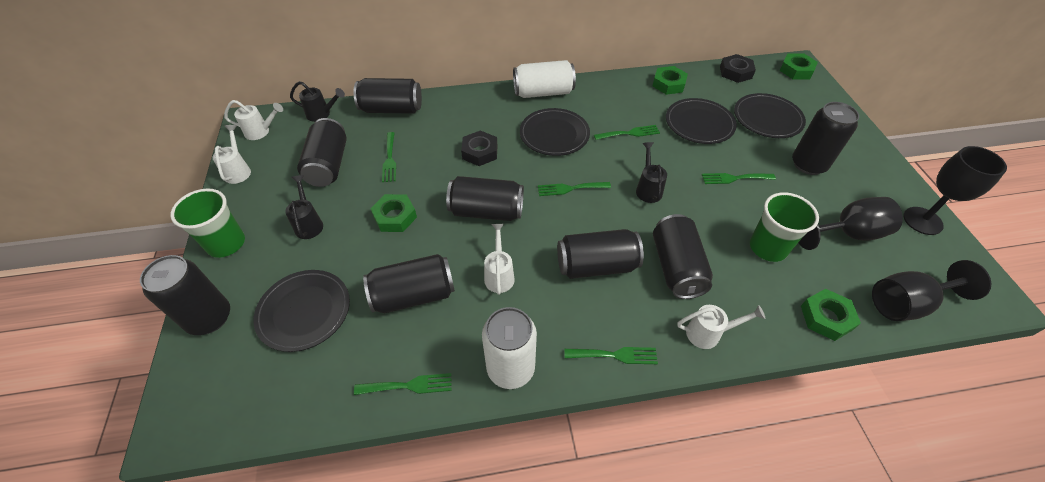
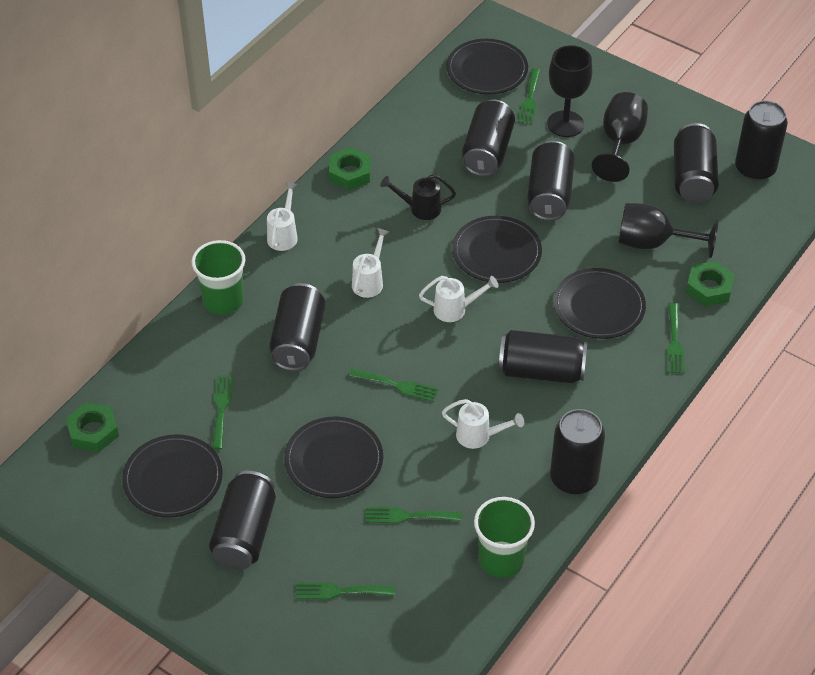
black nut: [461,130,497,166] [720,54,756,83] = 2 -> none = 0
black plate: [253,270,350,352] [520,108,590,156] [666,98,737,144] [734,93,806,138] = 4 -> [122,434,223,518] [284,416,383,498] [446,39,528,94] [452,216,542,283] [553,268,646,339] = 5
black watering can: [285,175,323,239] [290,81,345,122] [636,142,667,203] = 3 -> [380,174,456,220] = 1
green nut: [370,194,417,232] [652,66,688,95] [780,53,818,80] [801,289,861,341] = 4 -> [66,402,119,452] [329,147,371,190] [686,261,735,306] = 3
white can: [482,307,537,389] [513,60,576,98] = 2 -> none = 0

